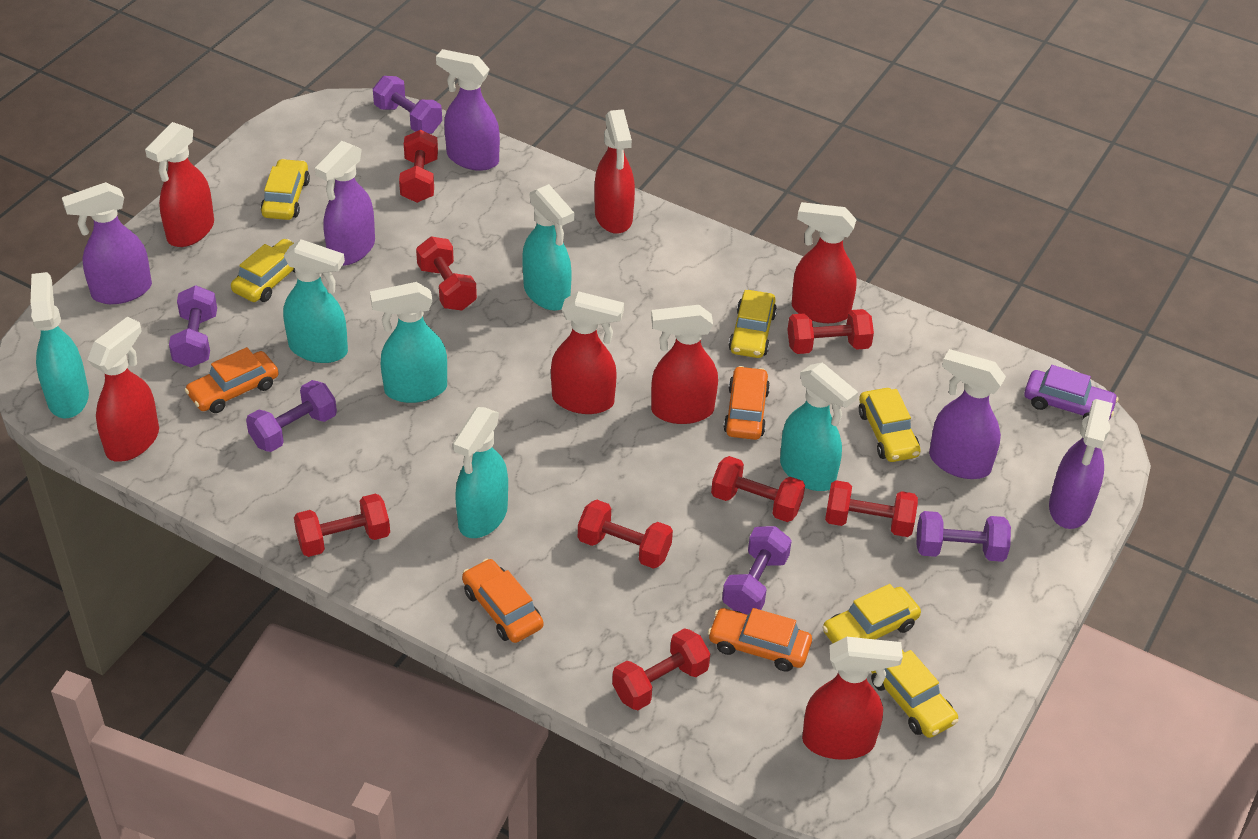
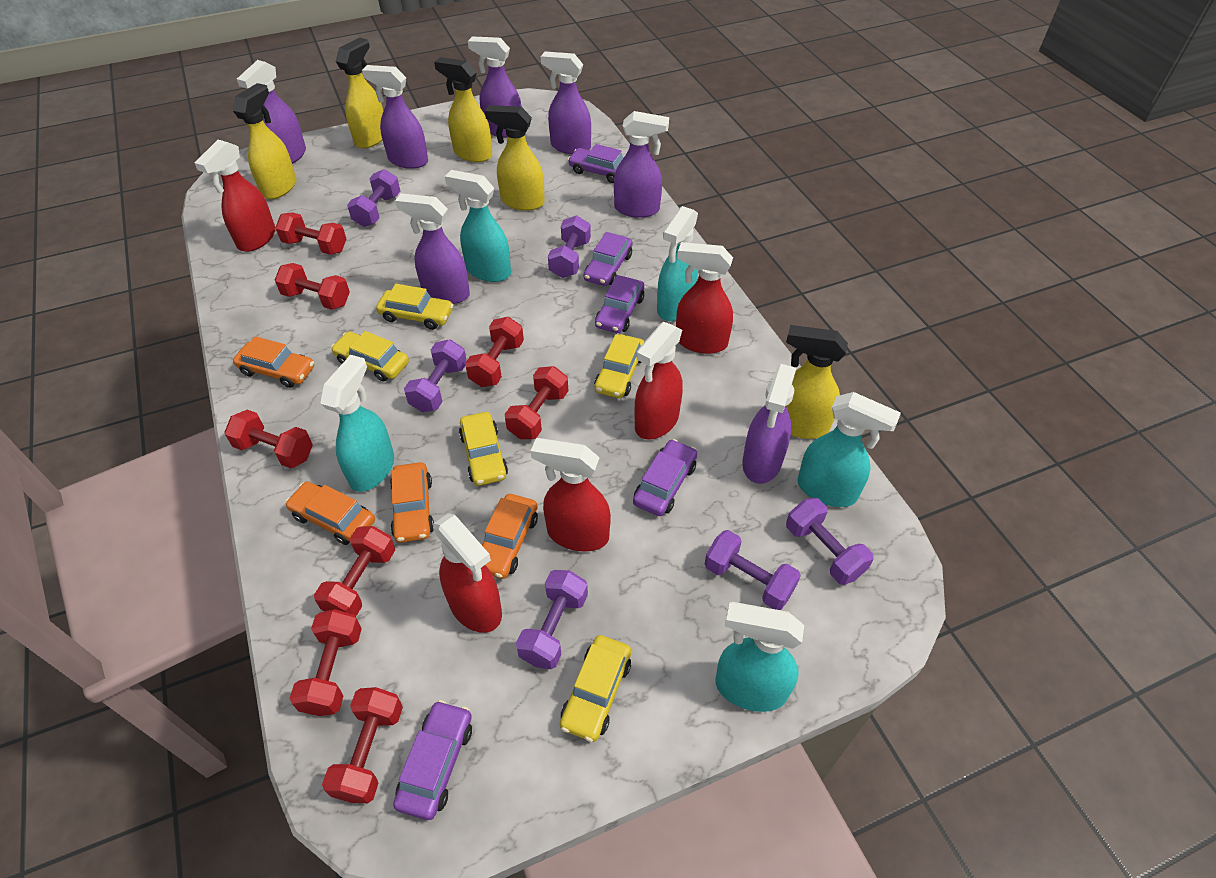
purple car: [1024,365,1118,420] = 1 -> [393,700,472,820] [568,144,623,183] [584,232,633,286] [595,275,644,333] [633,439,697,516] = 5
purple dumbbell: [169,285,217,367] [246,380,337,452] [373,76,442,134] [722,526,792,614] [916,511,1011,562] = 5 -> [347,169,400,227] [404,339,467,412] [516,570,588,669] [548,215,591,278] [705,530,801,610] [786,498,874,585] = 6
purple spray bottle: [62,182,152,304] [314,141,375,266] [436,49,500,171] [929,349,1006,479] [1049,399,1113,529] = 5 -> [237,60,306,164] [362,65,428,169] [395,193,470,304] [468,36,522,138] [541,51,591,154] [614,111,669,218] [742,364,797,484] = 7
red spray bottle: [87,316,159,462] [145,122,214,247] [551,291,624,414] [594,109,635,234] [651,305,718,424] [792,202,857,323] [802,637,903,760] = 7 -> [195,140,276,252] [433,513,502,633] [531,438,611,552] [634,322,683,440] [676,242,733,354] = 5
turquoise spray bottle: [31,272,89,418] [283,239,348,363] [370,282,447,403] [453,407,508,538] [522,184,574,311] [780,362,858,491] = 6 -> [320,355,394,492] [445,170,511,282] [657,206,698,321] [715,602,804,712] [797,392,901,507] = 5
yellow car: [231,239,295,302] [261,159,310,220] [728,290,777,358] [822,584,921,643] [859,388,921,462] [871,650,958,738] = 6 -> [331,331,409,382] [376,284,453,330] [459,412,508,486] [560,635,631,742] [594,334,644,398] = 5
yellow spray bottle: none = 0 -> [233,83,296,199] [336,37,383,149] [434,57,492,162] [485,105,545,211] [786,325,848,439] = 5

